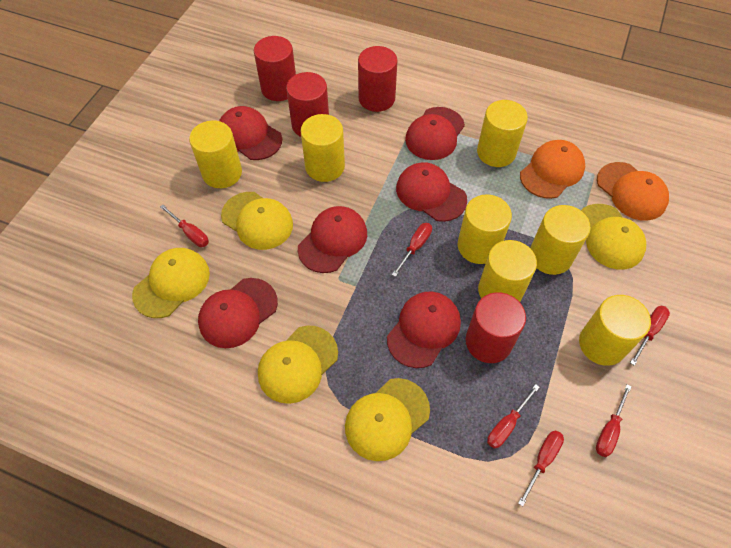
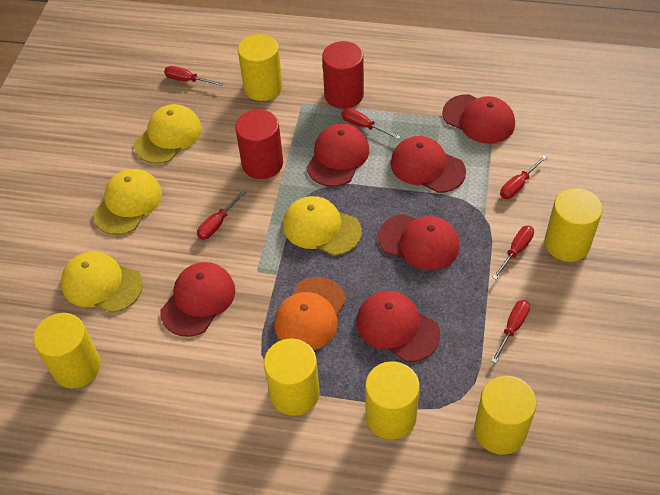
orange cap: [520,140,585,199] [597,162,669,221] = 2 -> [274,277,346,350] = 1
red cylinder: [254,36,296,101] [286,72,329,137] [358,46,398,112] [466,292,526,363] = 4 -> [235,109,283,179] [322,41,364,109] = 2
yellow cap: [132,248,210,318] [221,192,293,250] [258,326,338,404] [345,378,430,461] [581,204,646,270] = 5 -> [61,251,143,313] [93,169,162,235] [134,104,202,164] [283,196,362,256] = 4
yellow cylinder: [189,120,242,188] [300,114,345,182] [458,194,512,264] [477,100,528,167] [478,240,537,302] [530,205,591,275] [579,295,651,366] = 7 -> [33,313,101,388] [238,34,282,101] [264,339,320,416] [365,361,420,439] [474,376,537,454] [544,188,603,262] = 6

